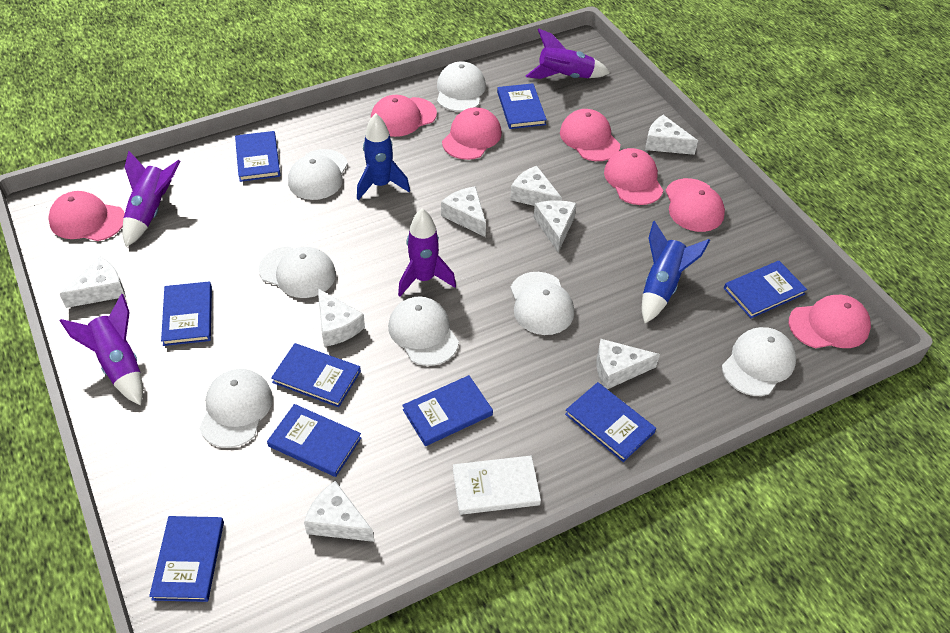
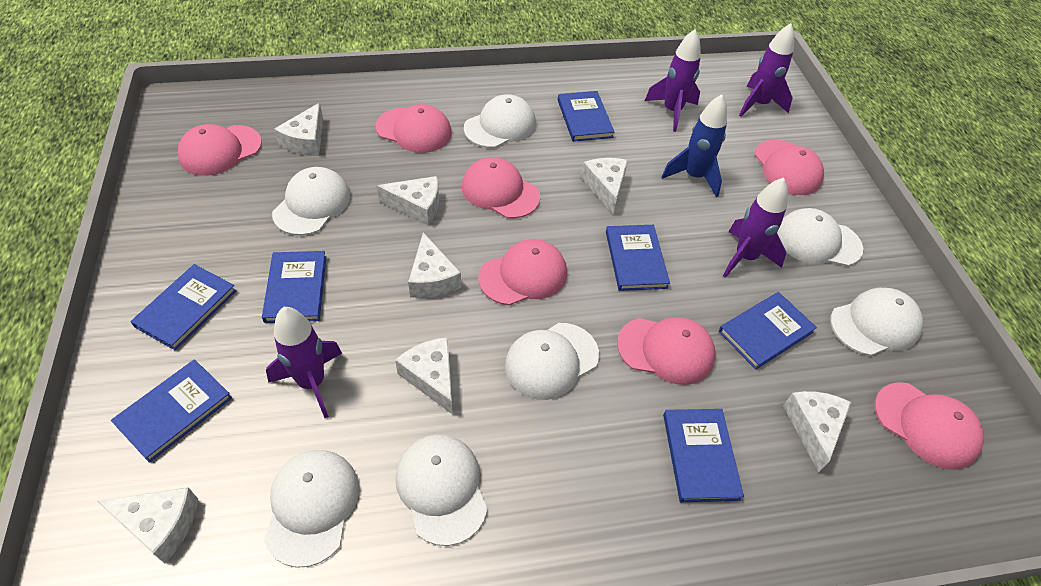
blue book: [149,516,224,602] [161,281,212,346] [235,131,280,182] [267,404,362,477] [271,343,361,408] [402,375,493,446] [497,83,547,129] [565,382,656,462] [724,261,807,318] = 9 -> [111,359,232,463] [130,264,237,350] [262,251,326,323] [558,91,614,142] [606,225,670,291] [663,409,744,502] [719,292,817,370] = 7
blue rocket: [357,113,410,200] [642,221,710,323] = 2 -> [661,94,727,197] = 1
white book: [453,456,541,515] = 1 -> none = 0
white cheese: [59,257,126,308] [304,481,374,542] [318,289,365,347] [441,186,486,237] [510,166,562,206] [534,200,577,252] [597,339,660,389] [645,115,698,155] = 8 -> [97,487,198,563] [274,103,323,156] [376,176,439,226] [395,337,453,415] [408,232,461,298] [581,158,628,214] [783,391,851,472] = 7

